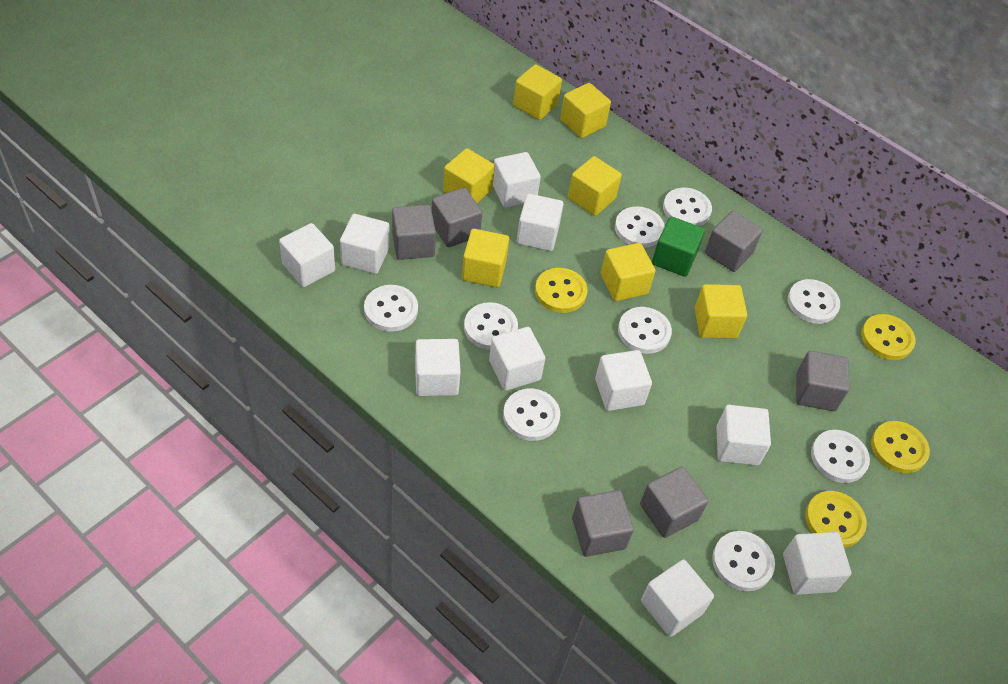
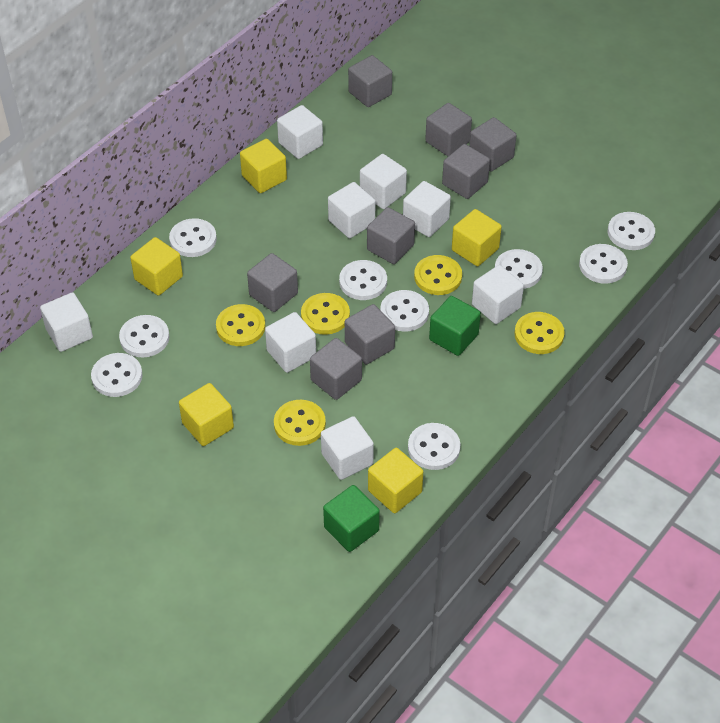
green cube: [652,216,705,277] = 1 -> [323,485,380,552] [429,296,481,356] = 2
grey cube: [392,205,436,260] [432,188,482,247] [572,490,634,557] [640,466,708,538] [705,211,763,272] [796,351,850,411] = 6 -> [247,253,298,312] [310,338,362,400] [345,304,395,365] [348,55,392,107] [367,207,415,264] [425,103,472,156] [442,144,490,199] [469,117,516,172] = 8
white cube: [279,223,335,287] [340,214,390,274] [415,339,461,396] [489,327,545,391] [493,152,541,208] [517,194,563,251] [595,350,652,411] [641,560,714,637] [716,405,771,466] [783,532,851,595] = 10 -> [40,292,93,352] [265,312,316,373] [277,105,323,159] [321,416,374,480] [328,182,375,238] [360,154,407,209] [403,181,451,237] [472,265,524,324] = 8
yellow button: [535,268,588,313] [805,491,867,548] [861,314,916,360] [871,421,930,473] = 4 -> [216,304,265,346] [274,400,326,446] [301,293,350,335] [414,255,462,295] [514,312,565,354] = 5
yellow cube: [443,148,495,203] [462,229,509,287] [513,64,562,120] [560,83,611,138] [568,156,622,216] [601,243,655,301] [695,284,747,338] = 7 -> [130,237,183,296] [179,383,234,446] [240,139,287,193] [368,448,423,513] [452,209,502,266] = 5

